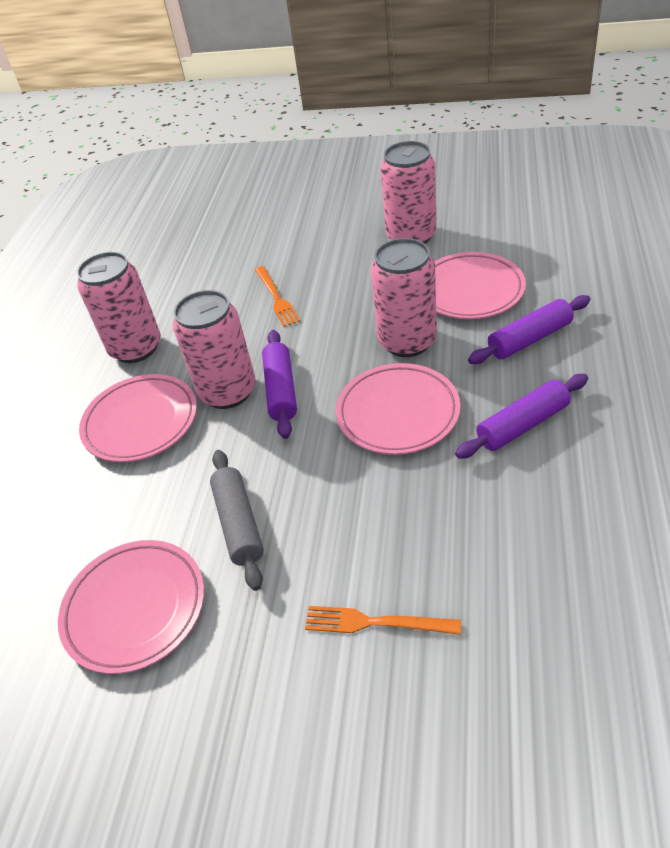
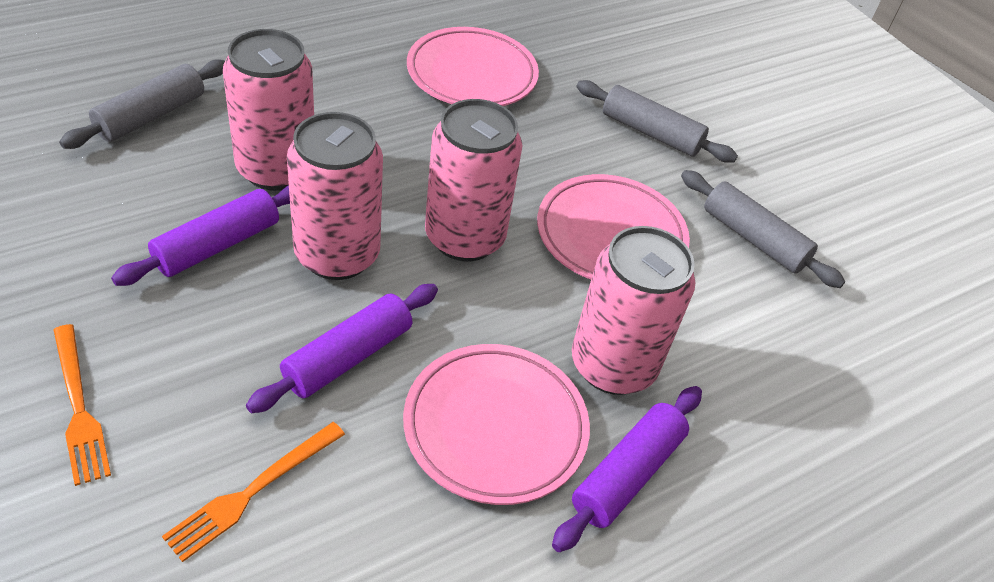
grey rolling pin: [210,450,264,591] = 1 -> [59,59,225,149] [576,80,738,163] [681,170,845,288] = 3
pink plate: [58,540,204,674] [79,374,197,462] [336,363,460,455] [434,252,526,319] = 4 -> [403,344,590,505] [407,27,539,106] [537,174,690,279] = 3

